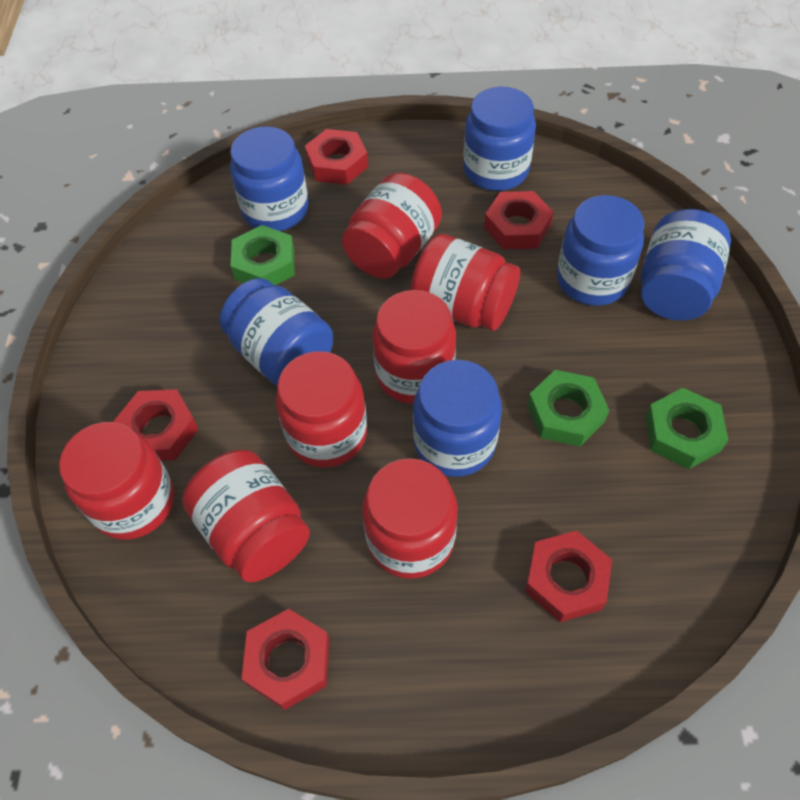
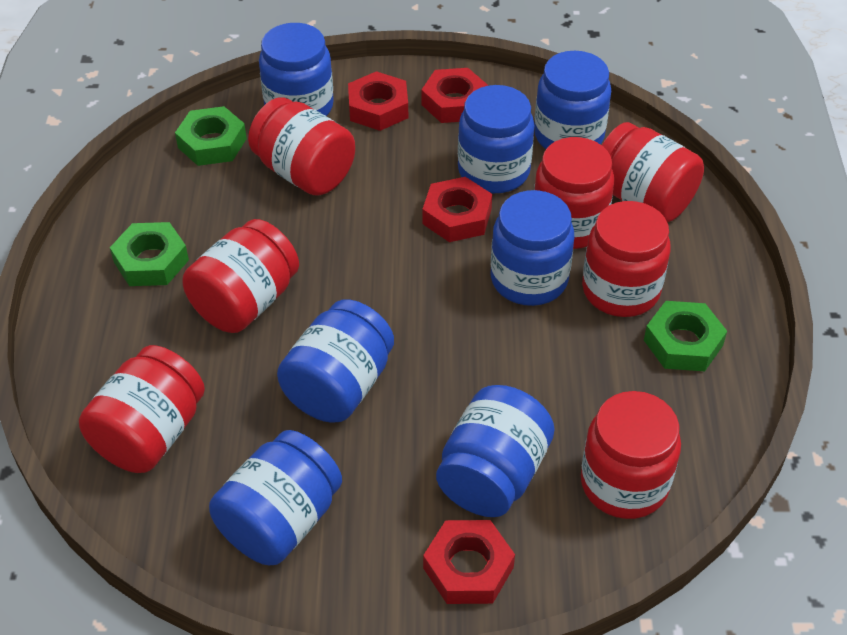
blue jar: [220,278,333,386] [230,127,309,231] [413,360,502,477] [463,87,536,191] [557,195,644,306] [641,209,731,321] = 6 -> [209,430,342,565] [259,23,334,116] [277,299,394,423] [436,385,555,517] [458,85,534,193] [490,190,574,306] [534,51,611,149] = 7
red nut: [114,389,199,461] [242,609,329,710] [305,129,368,185] [484,191,554,249] [525,530,612,622] = 5 -> [348,71,408,131] [421,68,488,123] [423,177,492,242] [423,520,515,604] = 4

